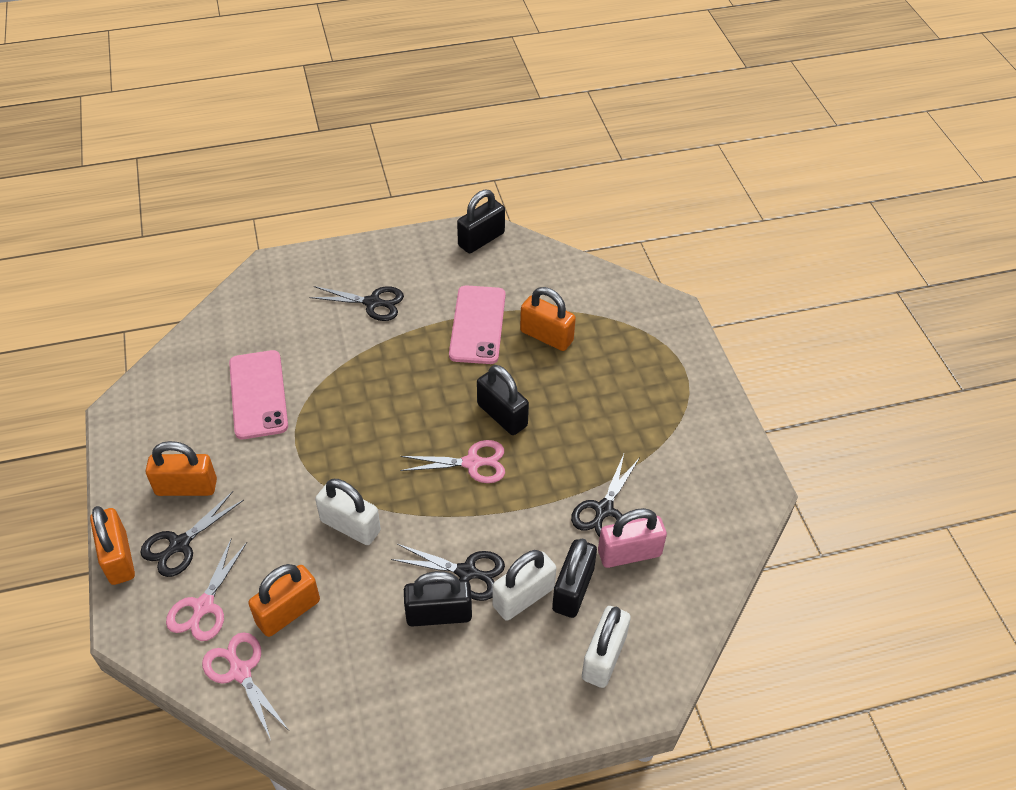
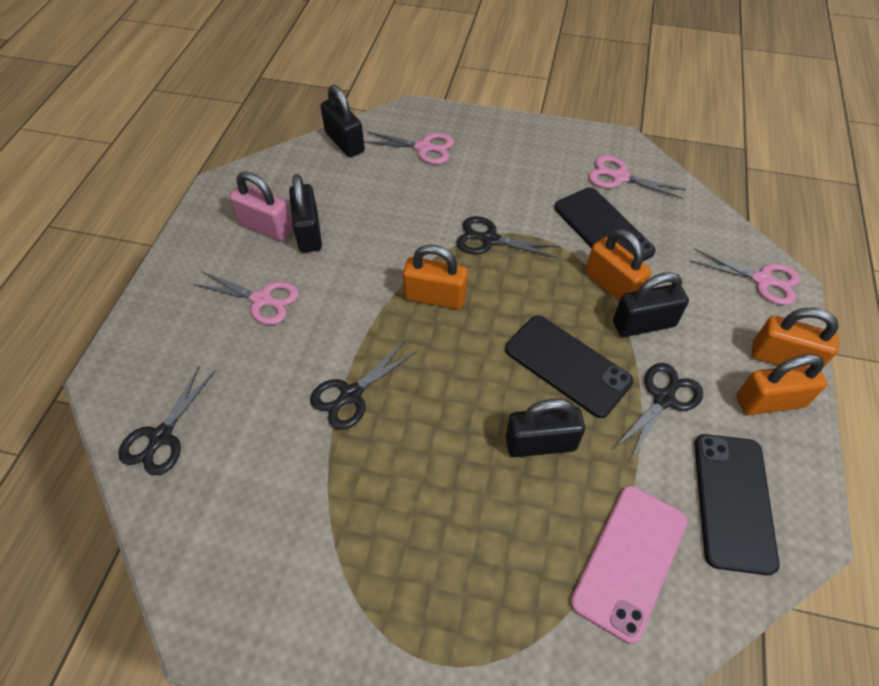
black phone: none = 0 -> [505,315,633,418] [555,187,656,261] [694,434,780,575] = 3
pink phone: [229,350,288,439] [449,285,506,364] = 2 -> [570,486,687,644] = 1
pink scissors: [166,538,247,641] [202,632,288,740] [400,440,505,483] = 3 -> [193,271,299,325] [364,132,454,164] [589,155,686,199] [690,248,800,305] = 4
white padlock: [315,479,381,545] [492,550,556,621] [582,606,631,688] = 3 -> none = 0

